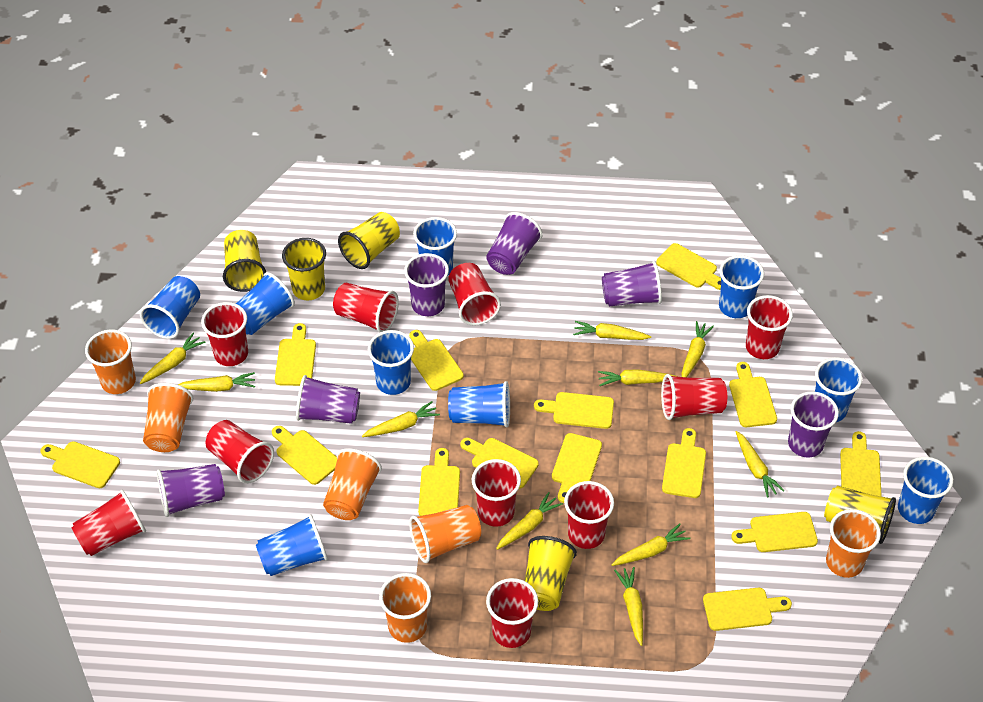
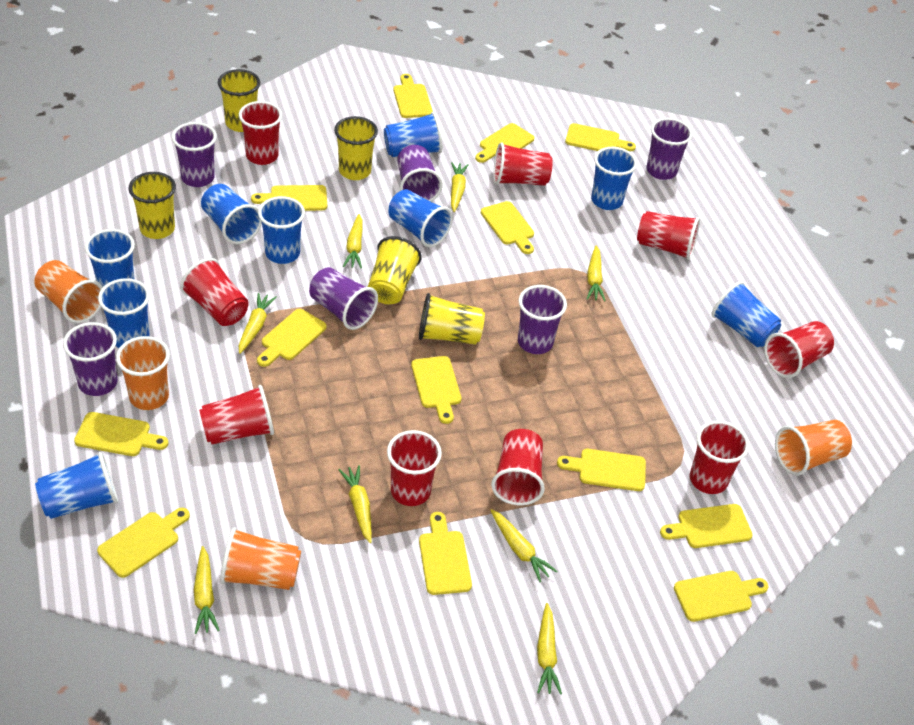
orange cup: [85,329,136,394] [143,383,193,452] [323,448,382,520] [379,573,431,643] [409,505,481,563] [826,509,881,578] = 6 -> [34,260,103,324] [116,336,170,410] [220,527,301,590] [775,420,852,476] = 4
red cup: [71,490,146,556] [201,302,248,366] [206,420,274,484] [333,283,399,333] [448,263,501,325] [472,459,521,527] [486,578,538,648] [564,481,614,549] [661,374,727,420] [746,295,793,359] = 10 -> [180,258,249,326] [199,385,274,444] [239,101,282,165] [387,430,442,506] [491,429,545,505] [493,142,552,186] [637,211,700,260] [690,420,749,494] [764,321,834,378] = 9
yellow carrot: [140,333,206,384] [178,372,255,392] [362,401,440,437] [496,492,563,550] [573,321,651,340] [598,369,678,386] [611,523,691,566] [614,567,643,646] [681,321,714,377] [736,431,785,498] = 10 -> [194,546,220,634] [239,293,277,354] [339,465,372,543] [343,214,362,268] [451,162,469,212] [490,509,557,582] [537,603,562,695] [587,245,606,301] = 8
yellow cutting board: [41,441,120,488] [272,426,337,485] [275,323,316,386] [409,330,464,391] [418,448,460,516] [460,438,539,489] [534,392,614,429] [552,433,602,503] [656,243,721,290] [662,428,706,498] [703,588,792,631] [729,362,777,427] [731,512,818,552] [840,431,882,496] = 14 -> [74,412,168,456] [97,508,190,578] [251,185,327,211] [257,309,327,367] [393,74,433,118] [411,356,461,424] [419,512,472,595] [475,123,535,163] [481,201,534,254] [557,449,646,491] [565,123,636,151] [660,504,753,548] [674,571,769,622] = 13

